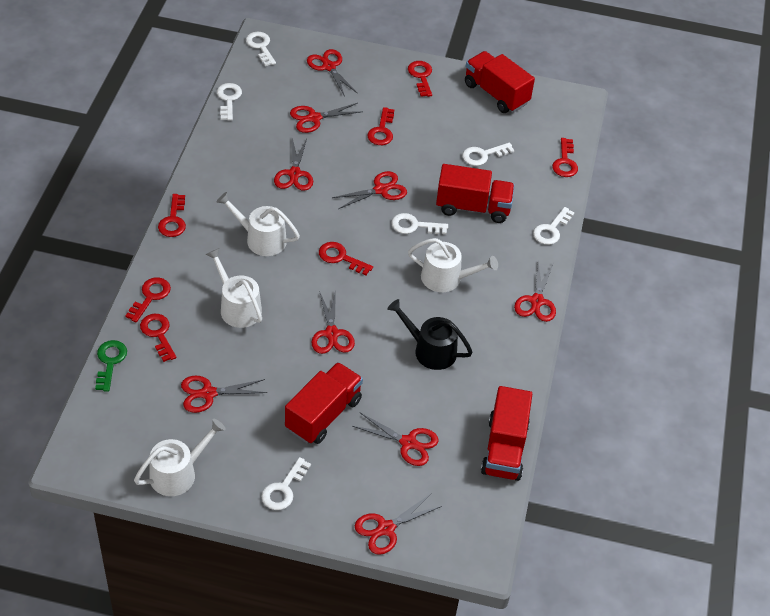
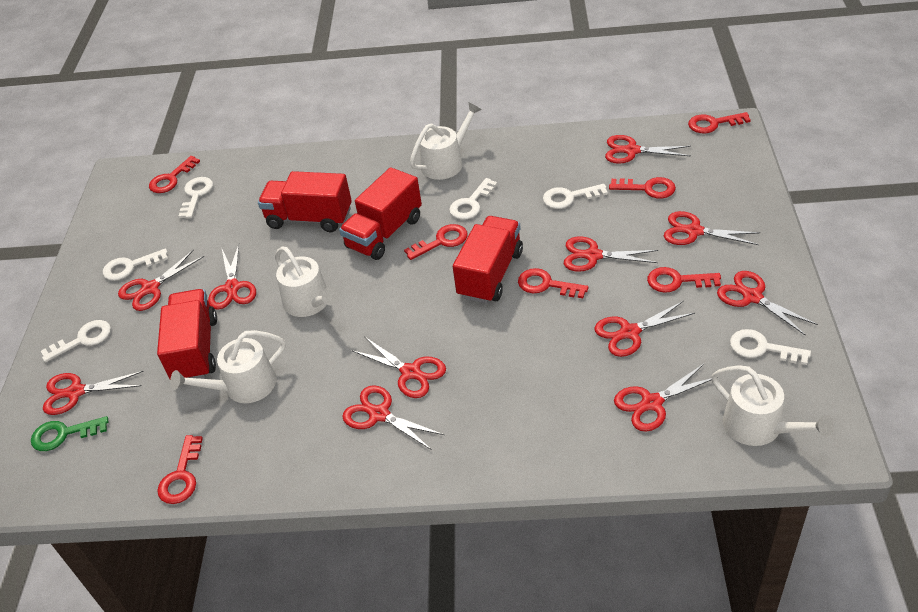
black watering can: [387,299,473,370] = 1 -> none = 0
red scissors: [181,376,267,413] [274,138,313,191] [290,103,363,133] [307,49,358,96] [311,290,355,354] [332,171,407,209] [352,413,439,466] [354,494,442,555] [514,262,556,322] = 9 -> [43,371,144,415] [118,249,204,311] [208,244,256,310] [342,385,444,450] [353,336,446,398] [564,237,658,272] [594,301,695,357] [605,135,691,164] [614,364,718,432] [664,211,760,245] [717,271,818,336] = 11

